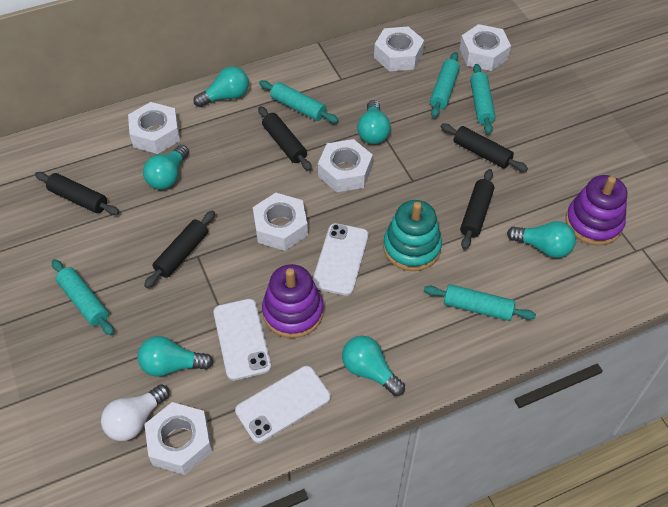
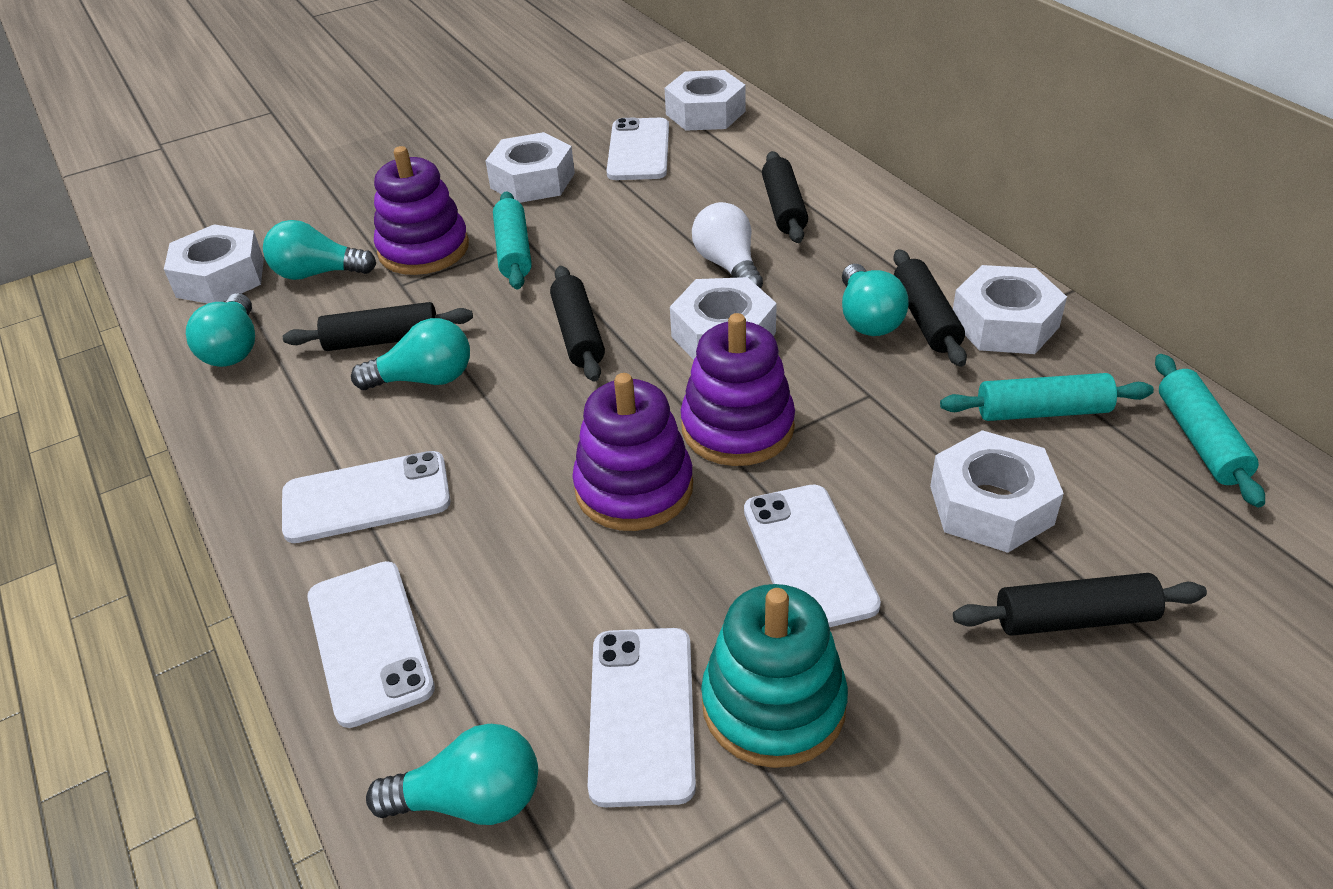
purple stacking toy: [262,264,324,338] [566,175,627,245] = 2 -> [374,146,469,275] [572,373,693,531] [681,313,795,466] = 3
turquoise light bulb: [138,336,214,377] [143,145,189,189] [194,66,249,107] [342,336,405,396] [357,100,390,144] [507,221,576,258] = 6 -> [186,293,255,367] [263,220,376,280] [351,318,470,390] [366,724,538,825] [842,264,909,336] = 5
turquoise rolling pin: [52,259,114,335] [259,80,338,123] [424,284,536,321] [430,52,460,118] [470,64,495,134] = 5 -> [493,191,532,289] [940,373,1154,421] [1155,354,1265,507] = 3
white phone: [213,299,271,380] [235,366,331,443] [313,223,369,296] = 3 -> [282,451,450,543] [308,561,435,728] [588,628,696,807] [607,118,669,180] [744,485,881,627] = 5

